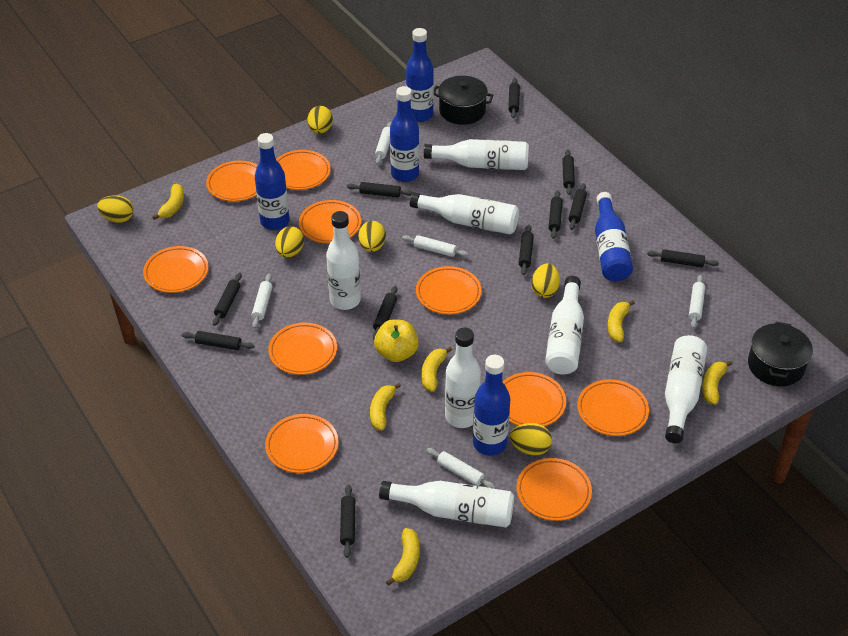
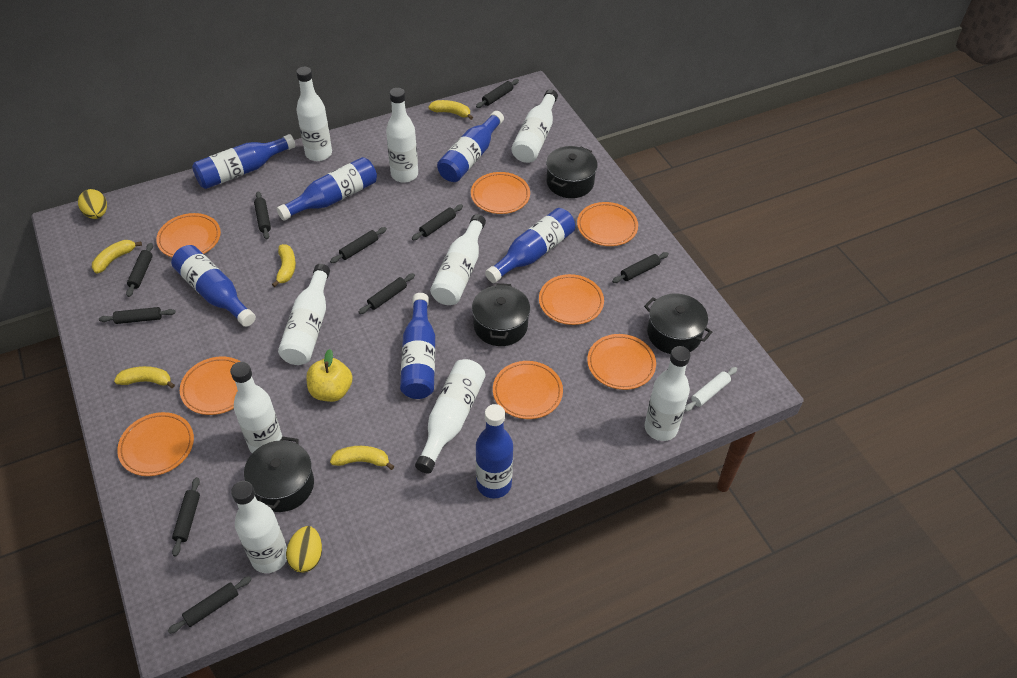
black pot: [434,76,493,125] [748,322,813,386] = 2 -> [244,437,314,512] [472,283,530,346] [546,146,598,198] [644,294,712,354] = 4
black rolling pin: [182,331,255,350] [213,272,242,326] [340,485,355,558] [347,182,413,197] [373,286,397,339] [508,78,520,118] [519,225,534,275] [549,190,563,239] [562,149,575,195] [568,183,587,230] [647,249,719,267] = 11 -> [99,307,176,324] [126,243,153,297] [168,576,252,634] [172,477,200,556] [254,191,271,239] [330,227,387,263] [359,273,415,314] [412,204,463,240] [476,79,519,108] [612,252,669,283] = 10
blue bottle: [255,133,290,230] [390,86,419,182] [406,28,434,122] [473,355,510,456] [595,192,633,281] = 5 -> [171,245,256,327] [192,134,296,189] [276,157,377,221] [400,293,435,399] [437,111,504,182] [476,404,513,499] [485,208,575,283] = 7
orange plate: [143,246,209,293] [206,161,258,201] [265,414,339,473] [268,322,337,375] [276,150,331,190] [299,200,361,244] [416,266,482,314] [503,372,566,426] [516,458,592,521] [577,379,649,436] = 10 -> [117,412,194,476] [156,213,221,257] [180,357,241,415] [471,172,530,214] [493,361,563,419] [539,274,604,325] [577,202,638,246] [587,334,656,390] = 8
white bottle: [326,211,361,310] [379,481,514,528] [410,192,519,234] [424,139,529,170] [445,327,481,428] [545,276,584,375] [665,335,707,443] = 7 -> [230,362,282,453] [231,481,287,573] [278,264,330,365] [296,67,332,161] [386,88,418,183] [415,359,486,474] [430,214,486,305] [511,89,558,163] [645,346,690,441] = 9
white rolling pin: [252,274,272,328] [375,122,392,165] [402,235,469,257] [426,448,496,489] [689,275,705,328] = 5 -> [685,367,737,412] = 1
yellow banana: [152,184,184,220] [370,383,401,431] [386,528,420,586] [422,347,452,392] [607,300,635,342] [702,360,733,405] = 6 -> [92,240,142,274] [114,366,175,388] [272,244,296,287] [330,446,394,470] [428,100,473,120] = 5
yellow egg: [97,195,134,223] [275,226,304,258] [307,106,333,134] [358,221,386,252] [510,423,552,455] [531,263,560,298] = 6 -> [78,189,107,219] [286,526,322,573] = 2

